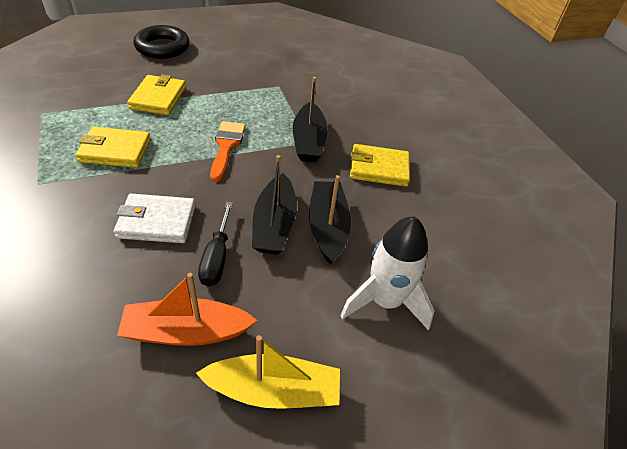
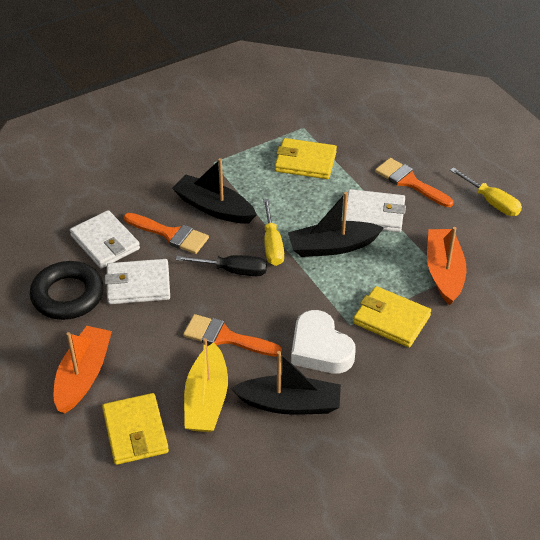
orange boat: [117,273,257,346] = 1 -> [53,326,112,414] [427,227,467,305] = 2
orange brush: [210,121,246,182] = 1 -> [124,213,209,254] [183,314,282,357] [375,158,454,207] = 3
white heart: none = 0 -> [291,310,356,373] = 1
white rocket: [340,216,434,330] = 1 -> none = 0
white wallet: [114,194,196,243] = 1 -> [70,210,140,268] [105,259,170,304] [346,189,406,232] = 3
yellow screwdriver: none = 0 -> [263,199,284,266] [450,167,522,216] = 2

